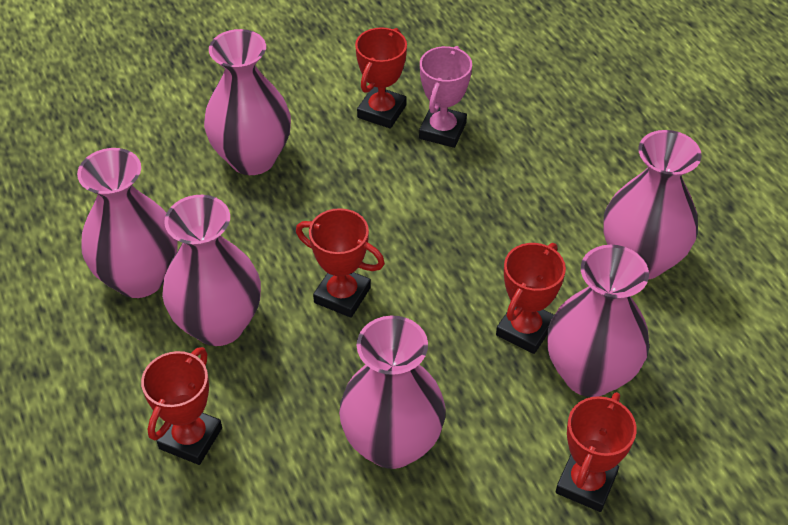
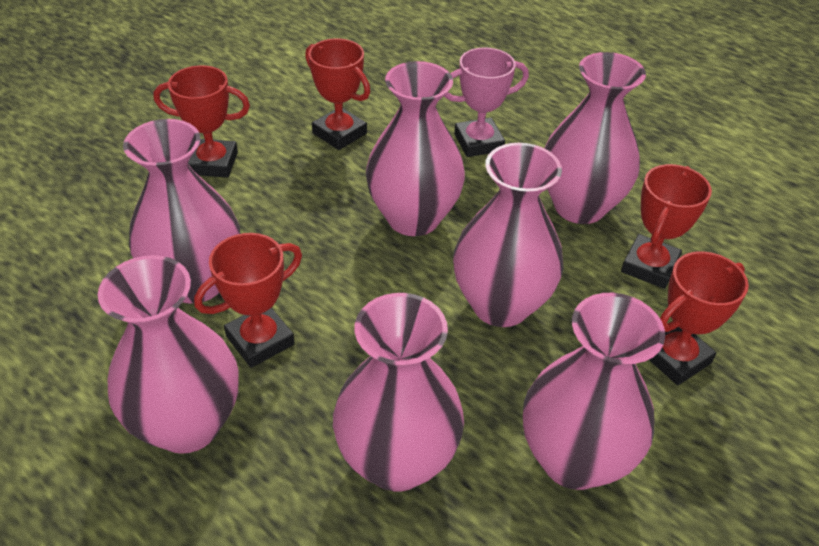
pink vase: [77,148,178,298] [162,195,261,346] [204,29,291,175] [339,316,446,469] [547,245,649,397] [604,130,702,279] = 6 -> [98,255,239,454] [123,119,240,304] [333,293,464,492] [366,61,465,236] [453,143,564,327] [523,293,665,490] [545,52,646,224] = 7

